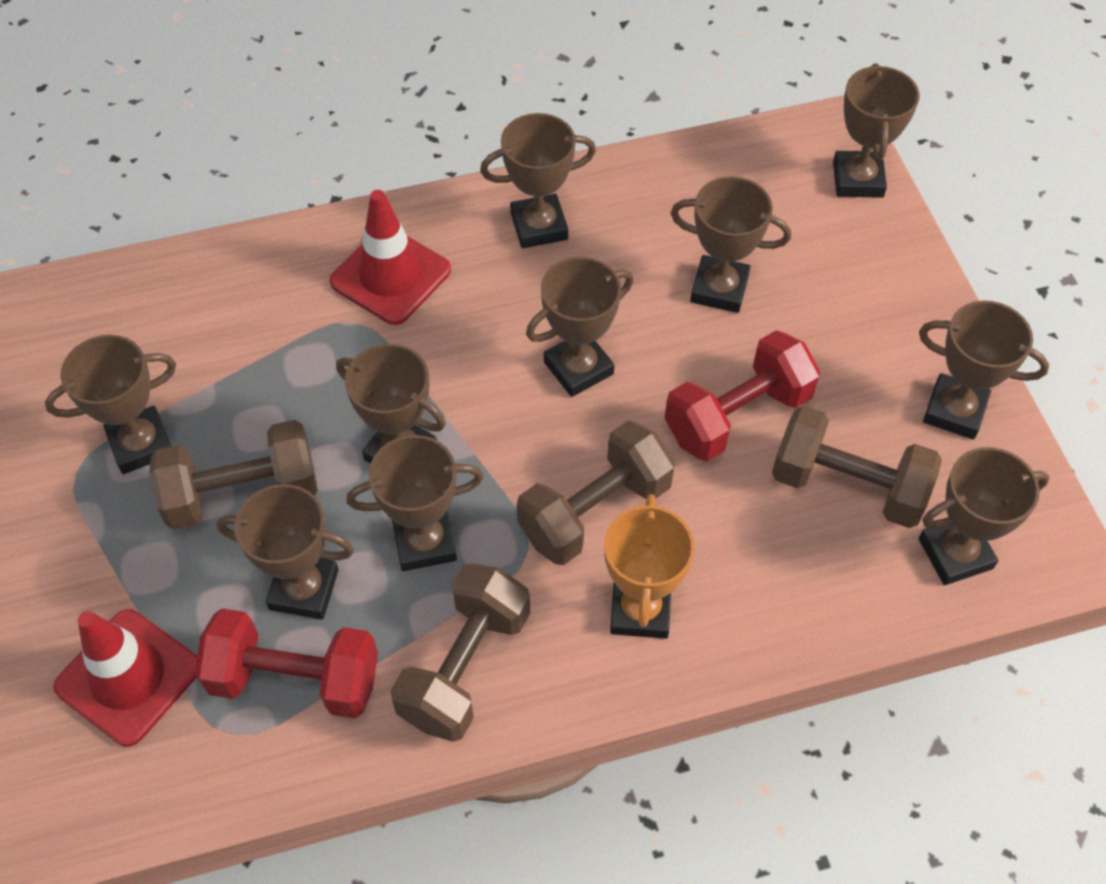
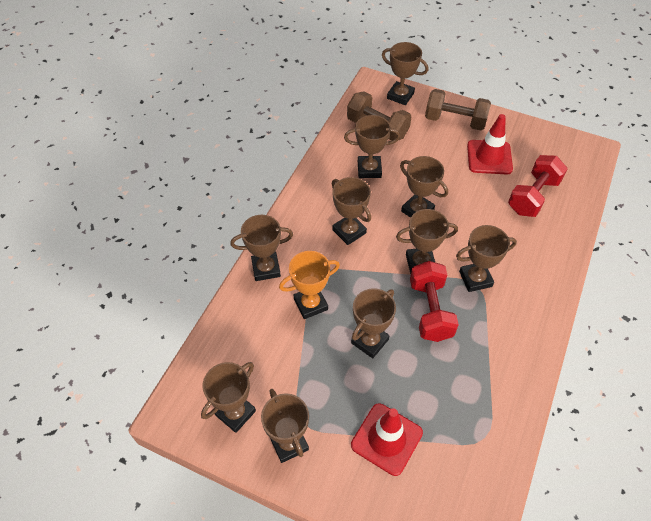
brown dumbbell: [149,420,318,530] [390,563,530,742] [517,421,675,565] [772,405,942,528] = 4 -> [347,92,411,141] [425,89,491,131] = 2

